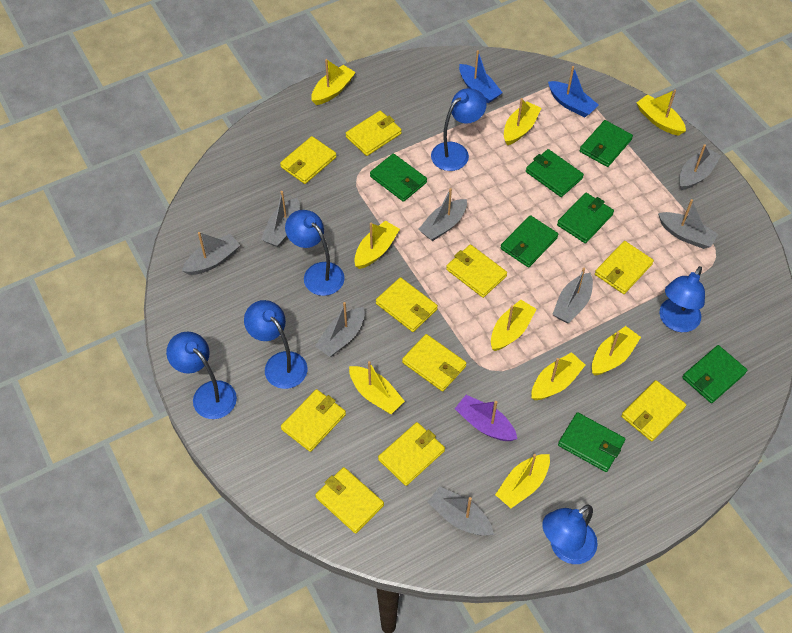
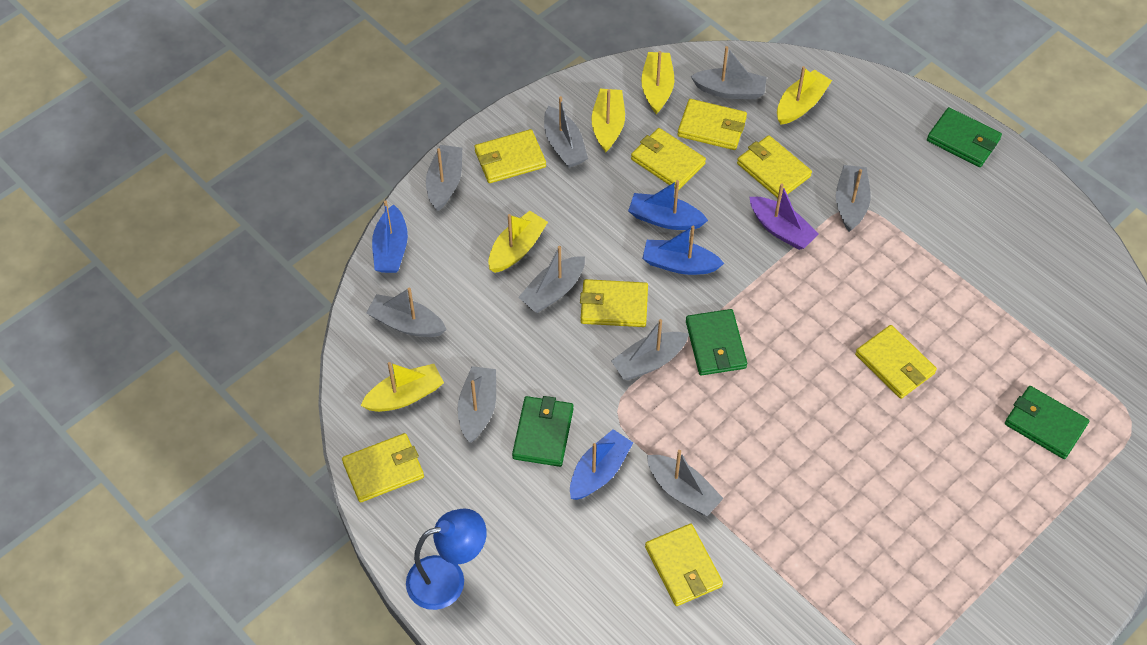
blue boat: [459,50,503,103] [548,66,599,117] = 2 -> [372,200,408,273] [570,429,633,500] [628,180,708,230] [642,226,724,275] = 4
blue lamp: [166,332,237,419] [244,300,308,389] [285,210,345,296] [431,88,487,171] [542,505,598,564] [659,266,705,332] = 6 -> [406,508,487,610] = 1
green wallet: [370,153,427,202] [501,215,558,268] [526,149,584,197] [557,193,614,243] [558,412,625,472] [580,120,633,167] [682,345,747,403] = 7 -> [512,396,574,467] [686,309,747,376] [927,107,1002,167] [1005,386,1089,459] = 4
grey boat: [182,232,240,275] [261,191,300,247] [315,302,365,357] [418,188,467,241] [428,486,494,536] [553,268,593,323] [658,199,719,249] [679,144,721,190] = 8 -> [366,287,447,337] [426,145,462,211] [458,366,496,443] [518,246,585,313] [544,96,588,168] [611,319,689,380] [647,450,724,516] [691,46,767,99] [836,165,871,232] = 9
yellow boat: [311,59,356,105] [349,361,405,414] [354,221,400,269] [491,300,536,351] [495,454,550,508] [504,98,541,145] [532,352,585,400] [592,326,641,376] [637,90,686,136] = 9 -> [360,362,444,412] [488,211,548,273] [591,89,625,152] [641,51,674,114] [777,66,832,125] = 5
yellow wallet: [280,136,337,184] [281,389,346,452] [315,467,384,534] [346,111,402,156] [376,277,438,332] [378,422,445,486] [402,334,467,391] [446,245,507,298] [595,241,654,294] [621,380,686,441] = 10 -> [342,433,424,503] [475,129,546,183] [580,279,648,327] [631,128,706,190] [645,524,723,606] [677,99,747,150] [737,135,812,198] [855,325,937,399] = 8

